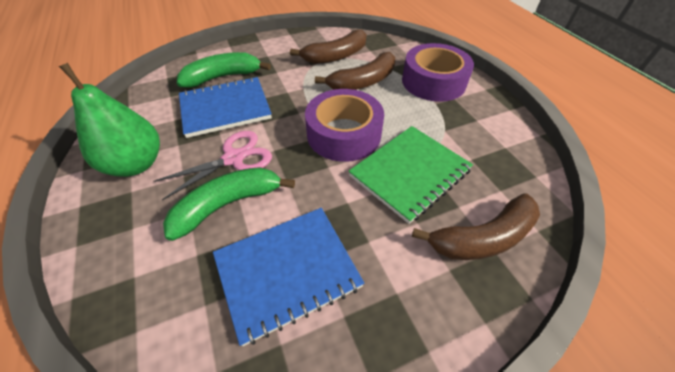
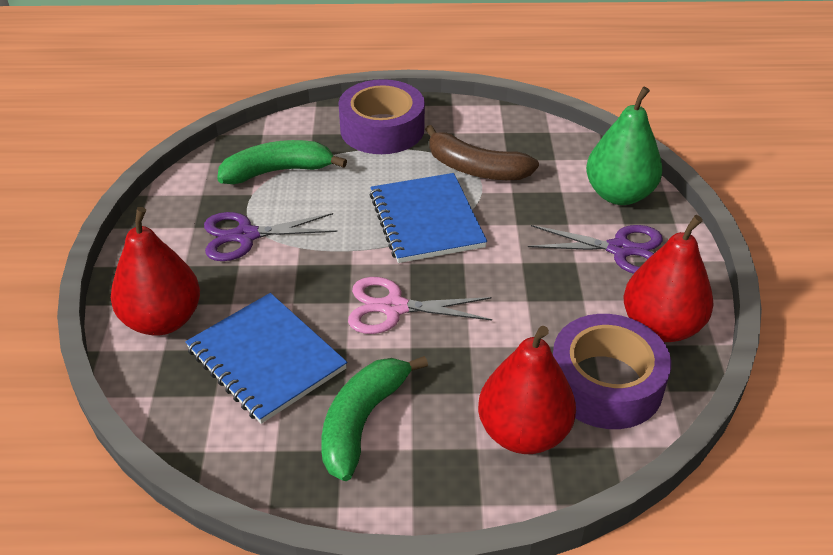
brown banana: [290,30,367,64] [315,52,395,90] [412,193,540,260] = 3 -> [425,125,539,180] = 1
green notebook: [349,126,473,224] = 1 -> none = 0
purple scissors: none = 0 -> [204,212,337,261] [528,225,663,274] = 2
red pear: none = 0 -> [111,207,200,336] [478,326,576,454] [624,215,714,342] = 3

